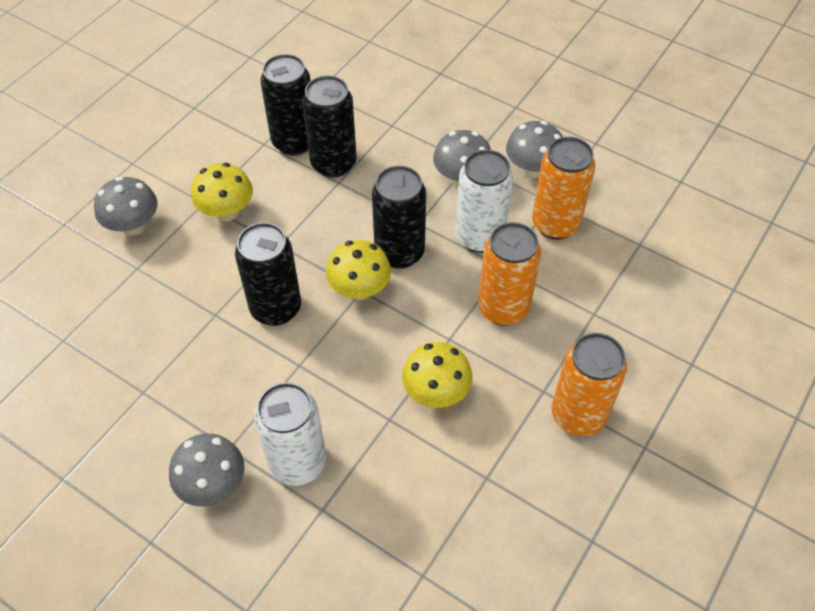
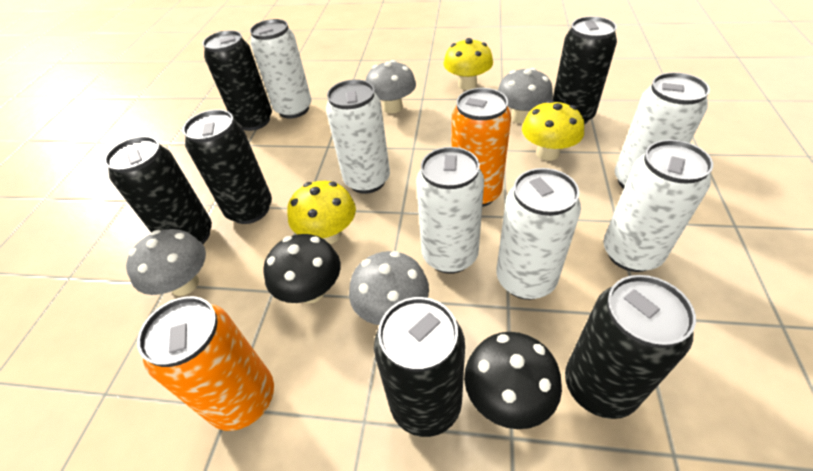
black can: [235,222,301,326] [260,54,311,156] [302,75,357,178] [372,165,426,269] = 4 -> [104,136,212,244] [183,109,272,224] [203,30,272,131] [374,297,465,437] [553,16,617,124] [565,275,696,419] = 6
black mushroom: none = 0 -> [263,234,340,304] [464,332,562,429] = 2
orange can: [478,222,541,326] [532,137,595,240] [552,333,627,436] = 3 -> [137,296,274,431] [452,88,511,207] = 2
white can: [254,382,326,486] [455,150,513,253] = 2 -> [250,19,311,118] [326,79,390,194] [416,147,484,274] [496,168,581,300] [603,140,713,272] [615,72,710,189] = 6

